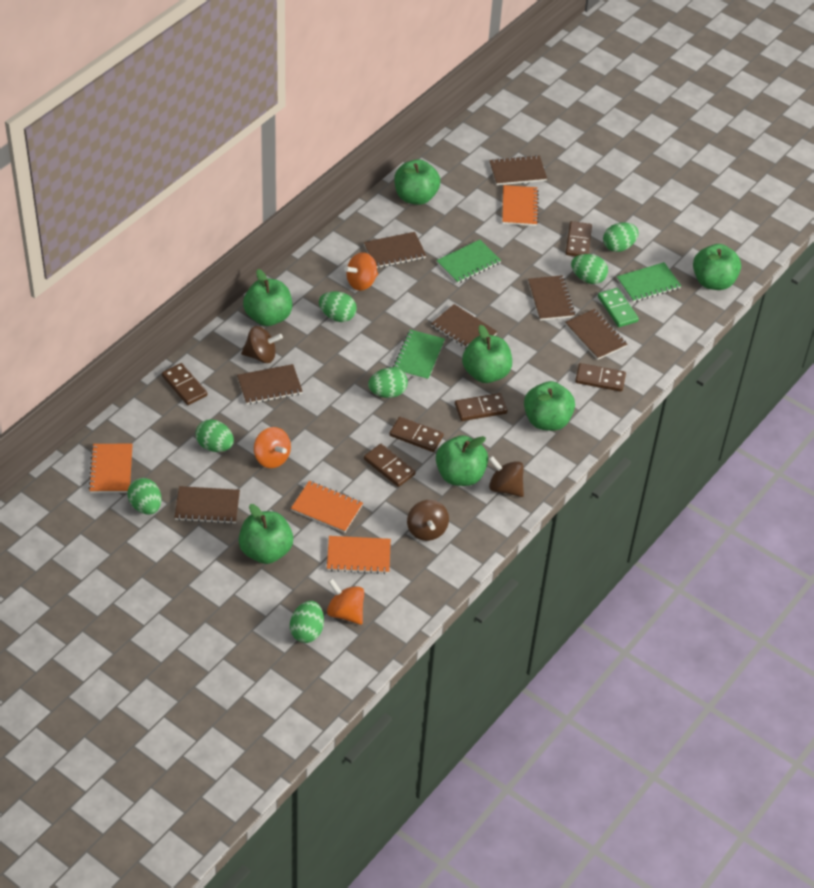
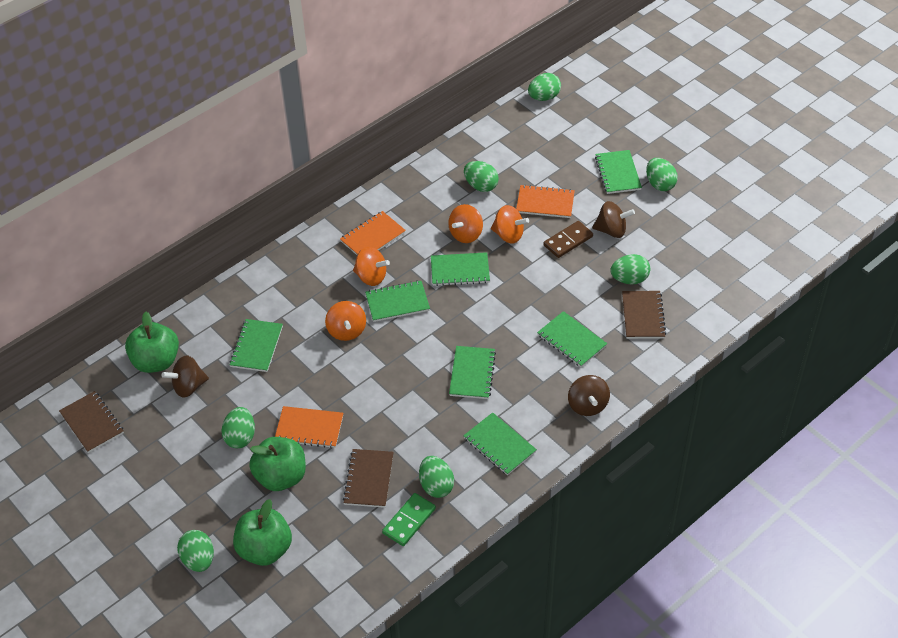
brown domino: [162,363,208,405] [364,444,416,487] [389,417,444,452] [455,393,507,421] [566,221,592,256] [575,363,626,392] = 6 -> [544,221,593,258] = 1
brown notebook: [174,486,240,524] [237,364,303,405] [364,232,426,268] [431,304,497,349] [489,155,547,185] [528,275,576,321] [565,309,627,360] = 7 -> [59,391,124,453] [343,449,393,508] [622,291,666,339] = 3
green apple: [238,504,293,564] [243,269,292,326] [394,159,440,205] [436,435,488,486] [462,325,512,383] [524,381,575,431] [693,244,741,290] = 7 -> [125,312,179,373] [233,499,292,566] [249,437,306,491] = 3
green notebook: [393,330,445,380] [436,240,501,284] [617,262,681,302] = 3 -> [229,319,283,372] [365,280,430,322] [431,252,490,286] [449,346,496,399] [463,412,537,475] [537,311,607,367] [595,150,642,194] = 7
orange notebook: [88,444,133,493] [291,481,363,533] [327,536,391,574] [502,185,539,226] = 4 -> [275,406,343,448] [340,211,406,255] [516,184,575,218] = 3
orange spinning top: [254,427,291,468] [327,579,364,625] [344,252,378,291] = 3 -> [325,301,366,341] [353,247,390,286] [448,204,483,243] [491,205,529,244] = 4

